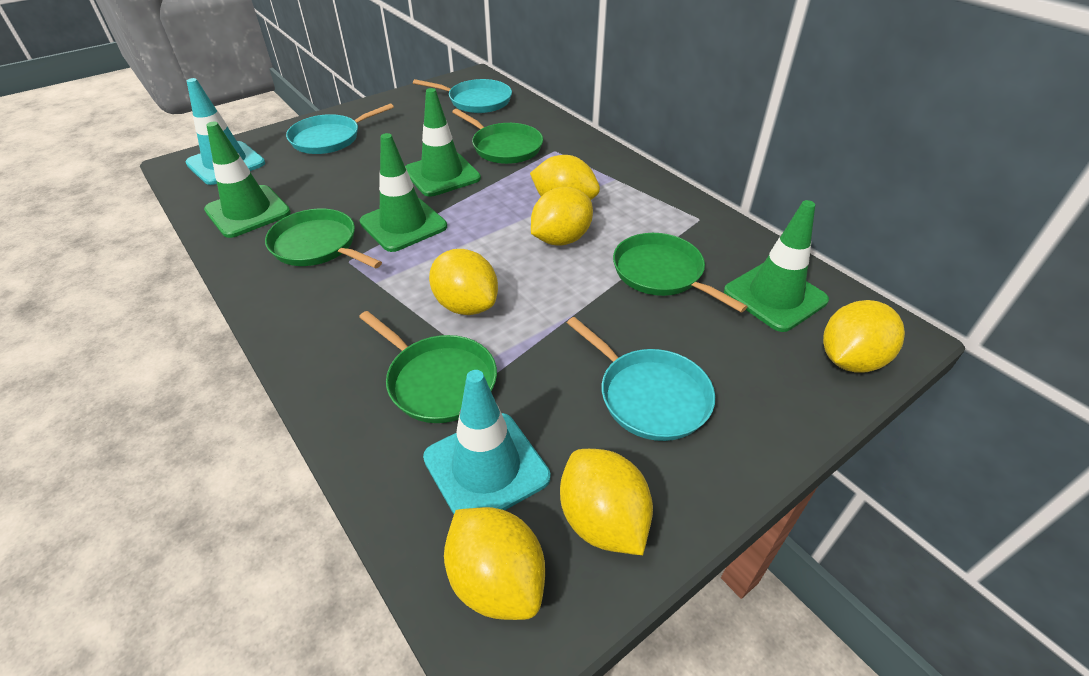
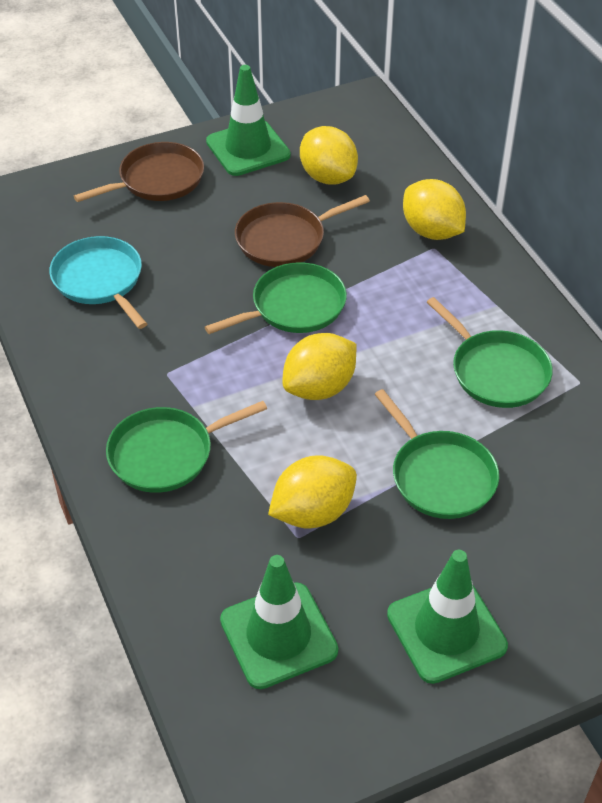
brown pan: none = 0 -> [74,142,204,202] [235,195,370,267] = 2
green traffic cone: [204,122,291,238] [360,133,447,252] [405,88,481,197] [724,200,829,332] = 4 -> [206,65,291,176] [220,555,338,689] [387,550,508,684] = 3
turquoise pan: [286,103,394,154] [413,79,512,113] [567,317,715,441] = 3 -> [49,236,147,329] = 1
turquoise traffic cone: [186,78,265,185] [423,370,550,514] = 2 -> none = 0
yellow lemon: [429,249,498,315] [444,507,545,620] [530,155,600,200] [531,187,593,246] [560,449,653,555] [823,300,905,373] = 6 -> [268,455,357,528] [282,333,357,400] [300,126,358,185] [403,179,466,240] = 4

